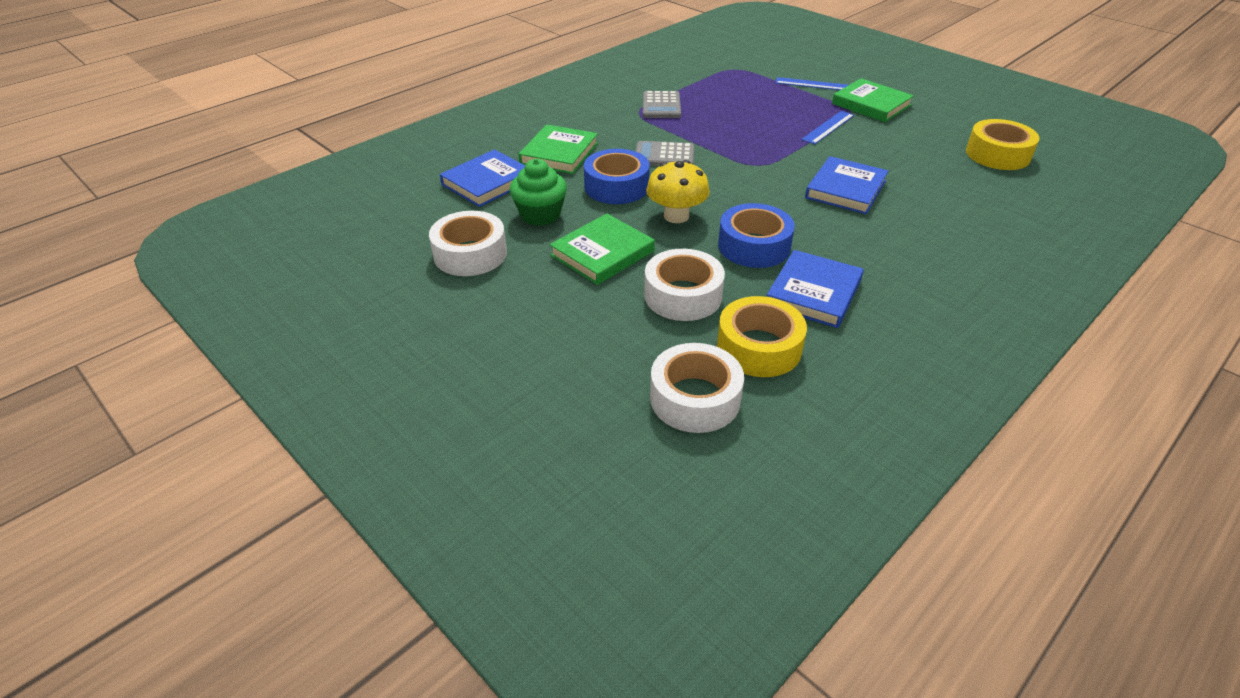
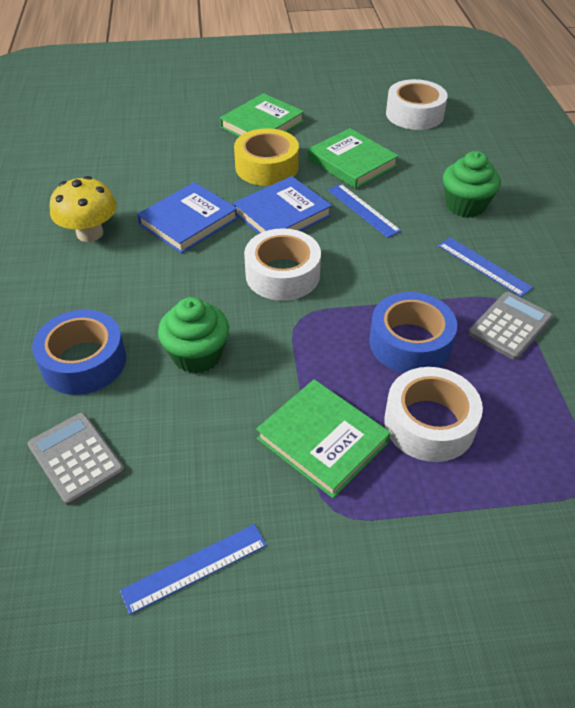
blue book: [440,149,525,207] [767,250,864,328] [805,156,889,214] = 3 -> [137,182,238,254] [233,176,332,234] = 2
blue ruler: [775,77,848,90] [801,111,854,144] = 2 -> [120,524,267,615] [328,184,401,238] [438,237,533,297] = 3
green cupcake: [509,159,567,226] = 1 -> [158,297,229,374] [443,151,501,218] = 2
yellow tape: [717,296,807,377] [966,119,1039,170] = 2 -> [234,128,299,186] = 1

